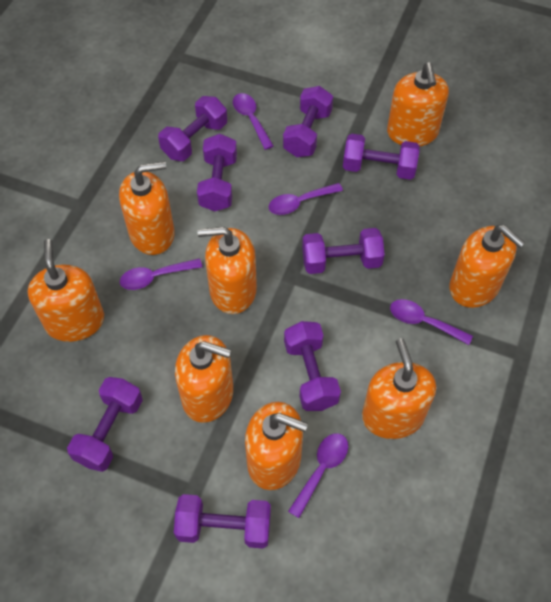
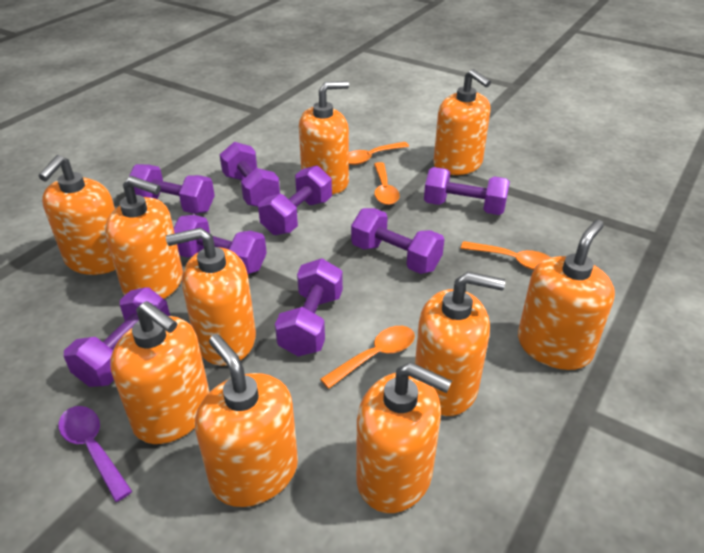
orange soap dispenser: [28,239,104,342] [119,161,175,255] [175,335,233,423] [197,227,257,314] [245,402,308,490] [362,338,436,439] [387,62,449,146] [449,225,526,308] = 8 -> [38,155,115,275] [105,176,183,299] [110,301,209,444] [166,228,256,366] [195,334,298,507] [299,81,349,195] [356,362,452,513] [415,272,505,416] [433,69,491,175] [518,220,615,370] = 10
orange spoon: none = 0 -> [320,326,415,389] [349,142,409,165] [374,162,400,205] [460,241,551,270] = 4
purple spoon: [120,258,203,290] [233,93,273,150] [269,183,343,215] [288,433,348,518] [390,299,473,345] = 5 -> [59,406,132,502] = 1

